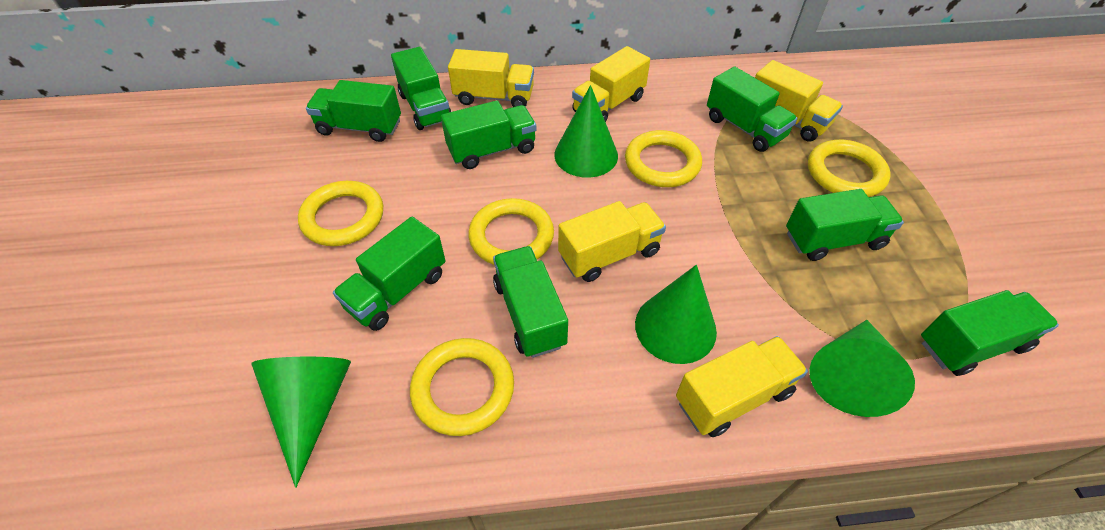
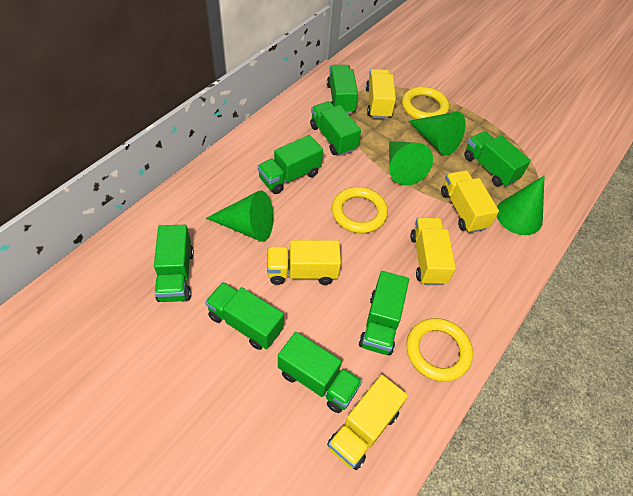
yellow ring: [298,181,383,246] [410,338,514,436] [468,198,554,265] [625,130,702,187] [808,140,890,197] = 5 -> [332,187,388,233] [402,87,449,119] [406,318,473,382] = 3

